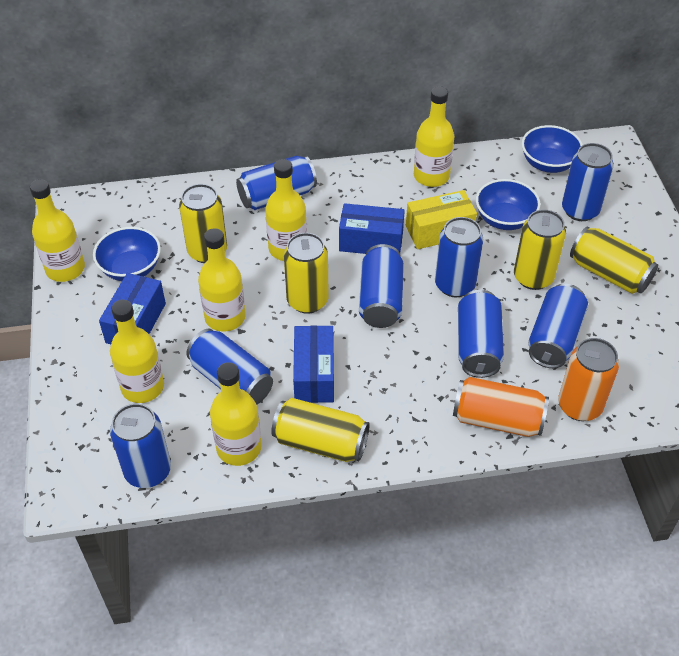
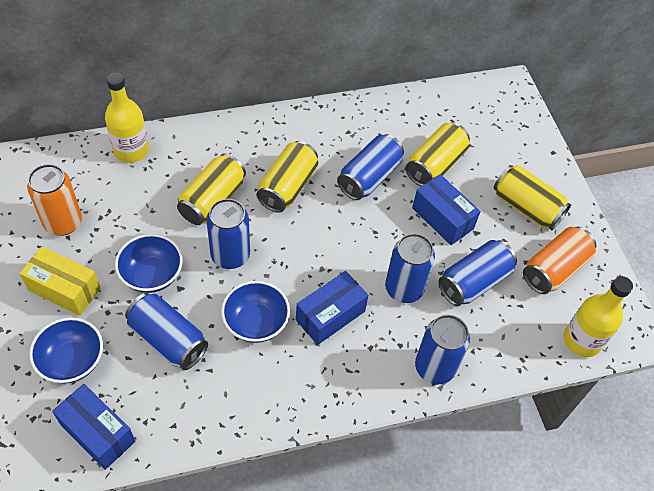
blue can: [110,403,171,488] [186,328,273,405] [236,156,317,210] [359,244,404,328] [435,217,483,297] [458,290,504,378] [528,284,588,368] [562,143,614,221] = 8 -> [125,293,208,370] [206,199,250,269] [337,134,404,200] [385,233,435,303] [415,315,470,384] [438,240,517,306] = 6
yellow bottle: [30,179,85,282] [110,300,164,403] [198,228,246,332] [210,362,261,466] [265,159,307,261] [414,86,454,187] = 6 -> [105,72,149,163] [564,276,633,357] = 2
yellow can: [179,184,227,263] [271,398,370,462] [284,233,329,314] [514,209,566,290] [570,227,658,294] = 5 -> [177,153,246,225] [257,141,318,213] [406,122,470,187] [494,165,571,230] = 4

